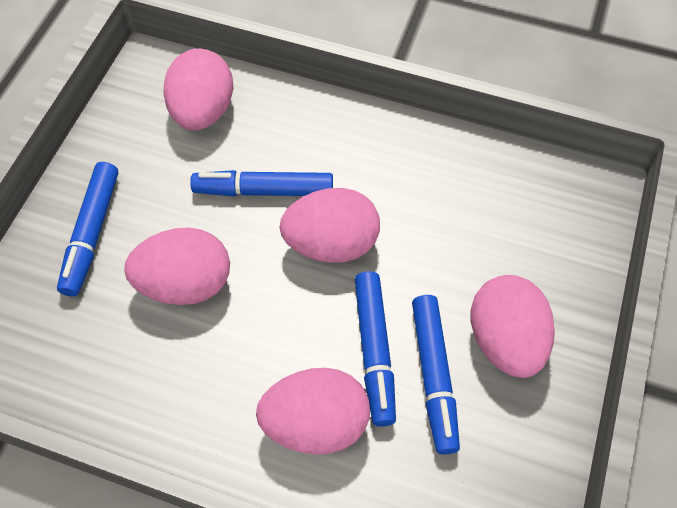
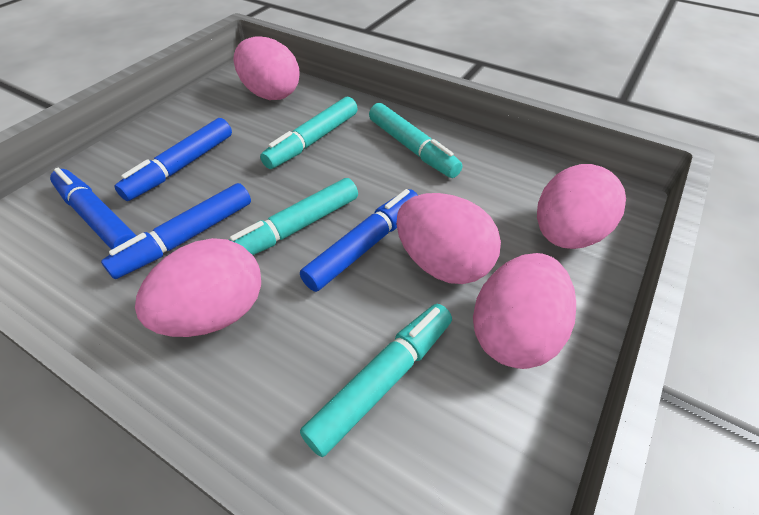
turquoise marker: none = 0 -> [229,178,358,255] [260,97,358,169] [300,304,452,457] [369,103,463,178] = 4

